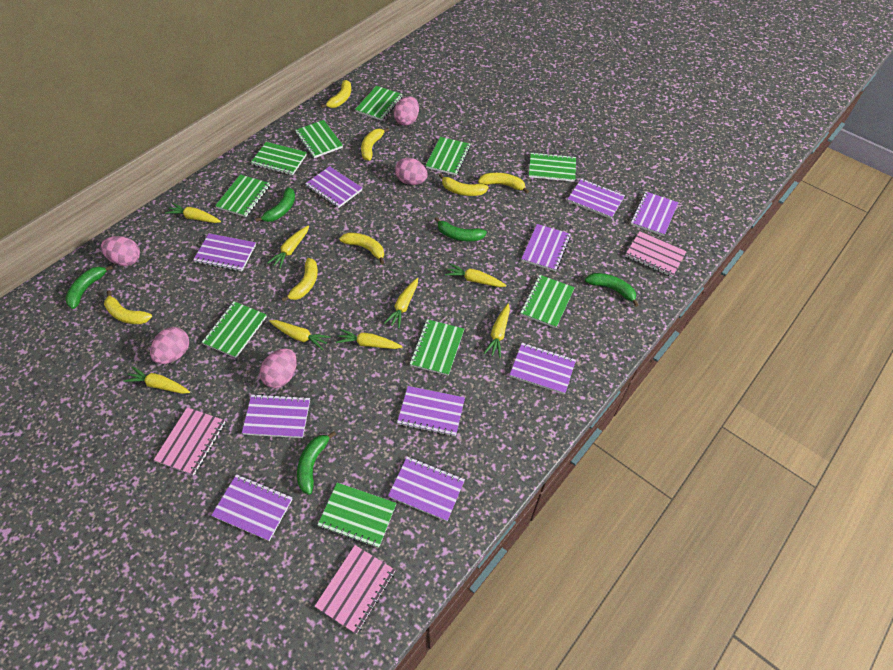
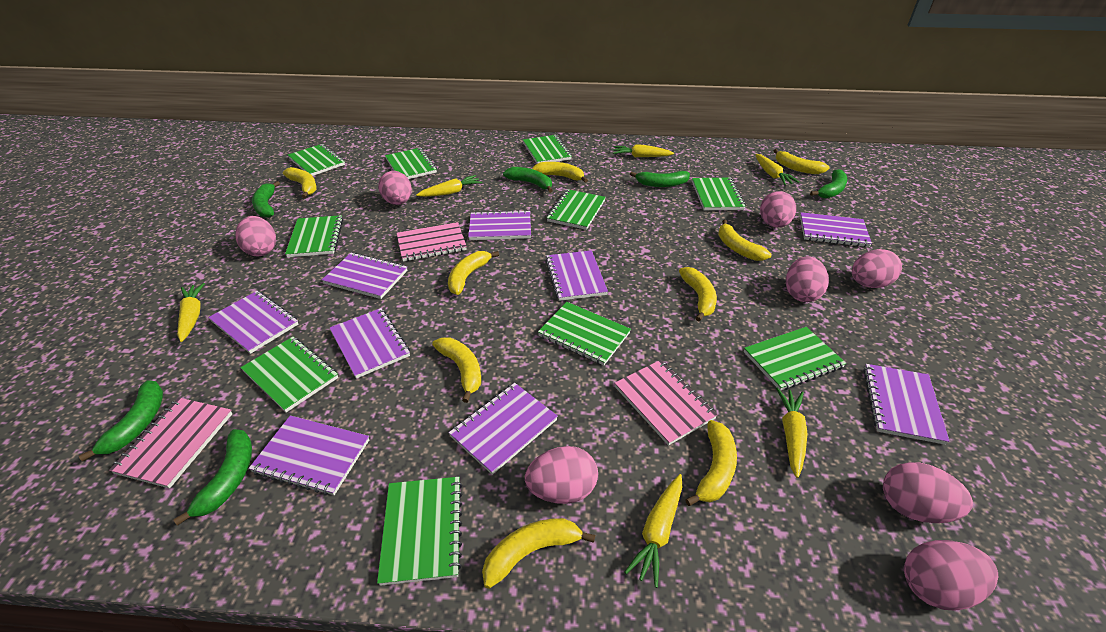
green banana: [65,265,113,309] [255,187,295,222] [297,431,336,495] [435,217,487,241] [585,273,638,307] = 5 -> [79,380,163,462] [173,429,252,526] [252,181,280,218] [503,167,553,193] [630,171,690,187] [810,169,847,198] = 6
pink egg: [101,236,140,266] [150,327,189,364] [259,348,297,388] [394,96,419,126] [395,158,427,185] = 5 -> [235,216,276,256] [378,171,412,205] [525,446,598,504] [760,191,796,228] [786,256,829,302] [852,249,902,288] [883,462,973,523] [904,540,998,611] = 8
purple notebook: [193,233,256,272] [211,474,293,541] [242,394,310,438] [305,166,362,208] [388,456,465,521] [397,386,465,437] [510,343,576,395] [521,224,571,271] [568,179,625,219] [631,191,678,236] = 10 -> [208,291,298,354] [249,415,369,495] [322,252,407,299] [330,308,410,379] [449,383,558,475] [468,210,531,240] [545,250,608,301] [800,212,872,247] [863,364,950,445] = 9
yellow banana: [104,291,152,324] [281,258,318,302] [321,80,351,108] [339,233,385,264] [361,128,389,161] [439,174,489,196] [478,173,529,194] = 7 -> [283,167,317,198] [432,338,481,403] [448,251,499,295] [482,518,595,589] [532,162,588,183] [679,267,717,321] [685,420,737,506] [718,220,772,261] [773,149,830,174] = 9
yellow carrot: [123,367,190,394] [165,203,221,223] [267,225,309,269] [269,320,331,350] [336,329,402,349] [384,278,418,328] [445,263,507,287] [484,304,510,358] = 8 -> [177,283,205,342] [416,175,482,197] [613,144,674,157] [625,474,682,588] [755,154,799,185] [776,388,807,478] = 6

